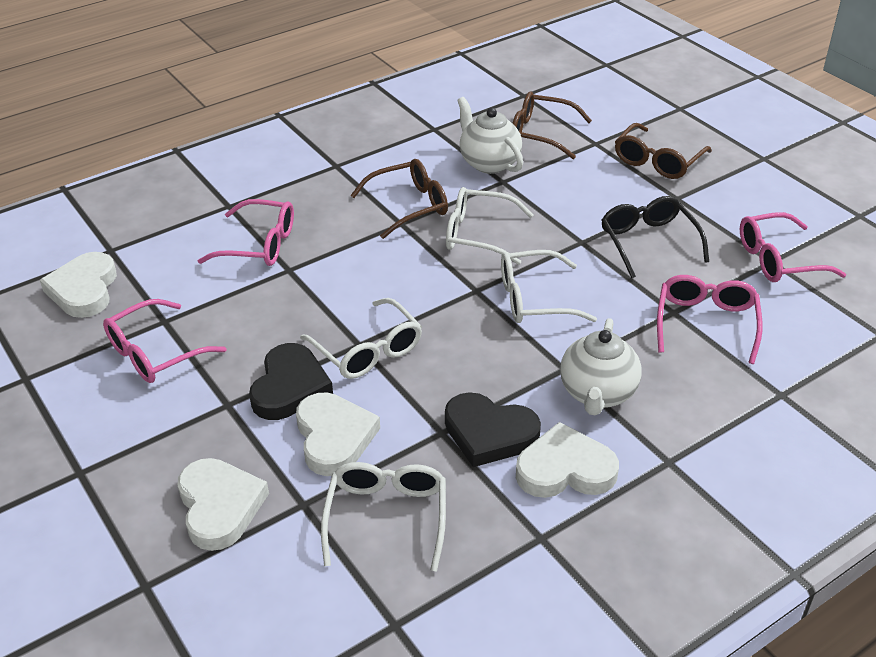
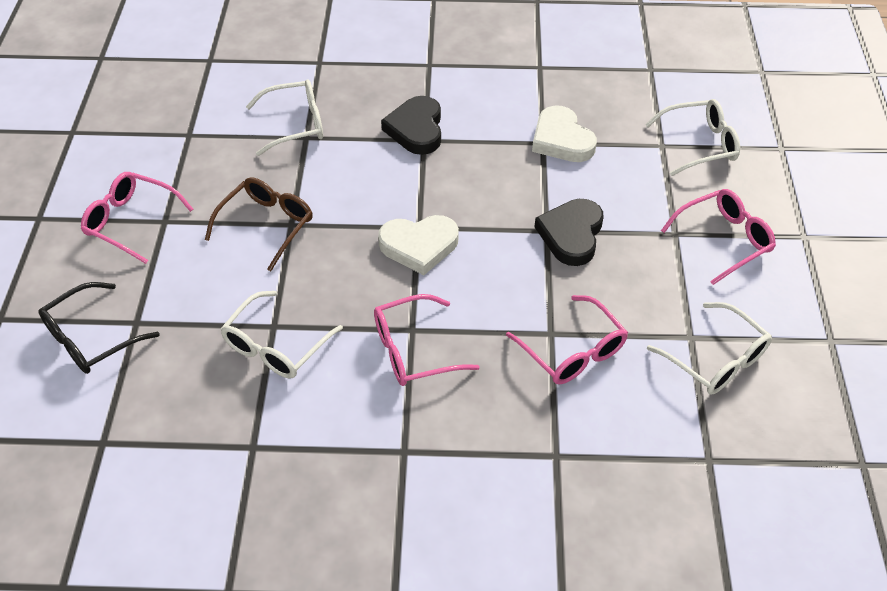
brown glasses: [350,159,448,239] [512,92,592,159] [615,123,712,179] = 3 -> [205,177,313,271] = 1
white heart: [40,252,117,318] [177,458,269,551] [296,393,380,476] [516,422,619,498] = 4 -> [378,215,459,275] [532,105,597,162] = 2
white teapot: [457,97,523,174] [560,318,642,416] = 2 -> none = 0

